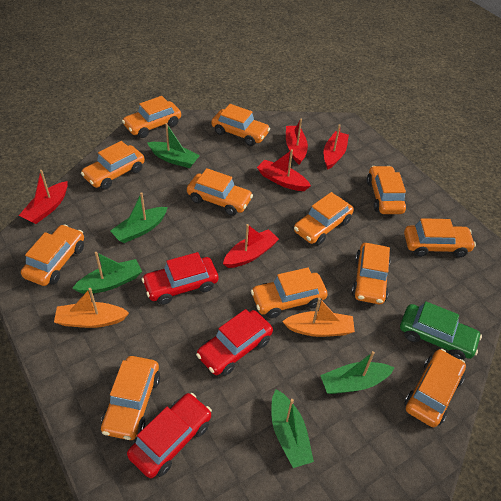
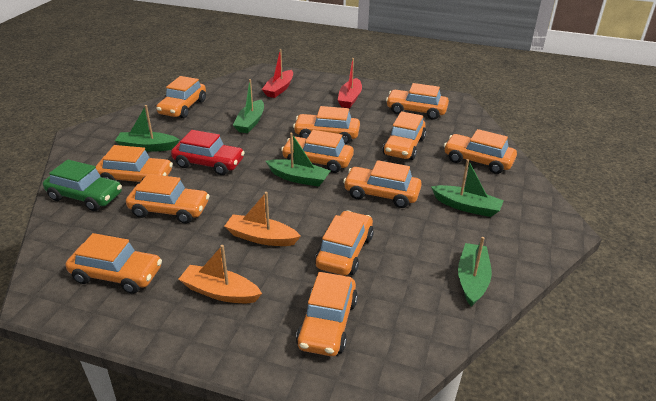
red boat: [19,170,68,224] [223,224,279,268] [257,149,311,191] [286,119,308,165] [324,124,349,170] = 5 -> [262,49,293,98] [338,58,362,108] = 2
red car: [127,393,212,478] [142,252,219,305] [196,309,273,376] = 3 -> [171,130,245,175] = 1

